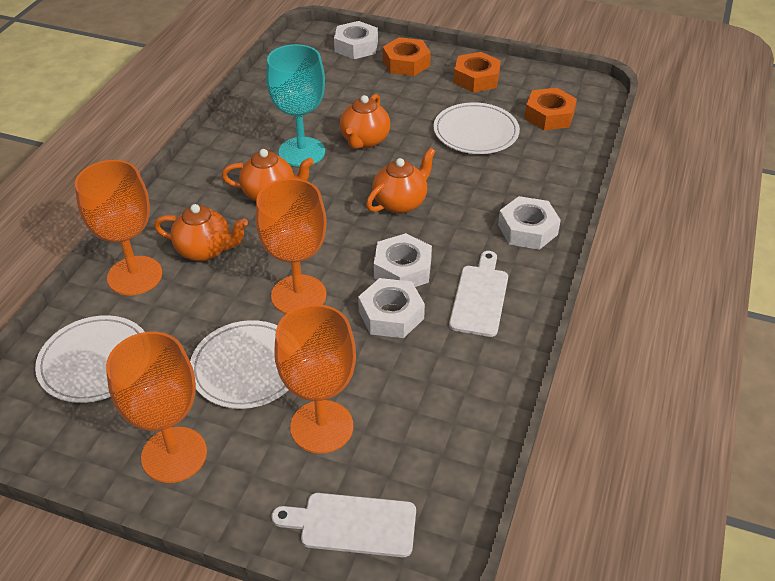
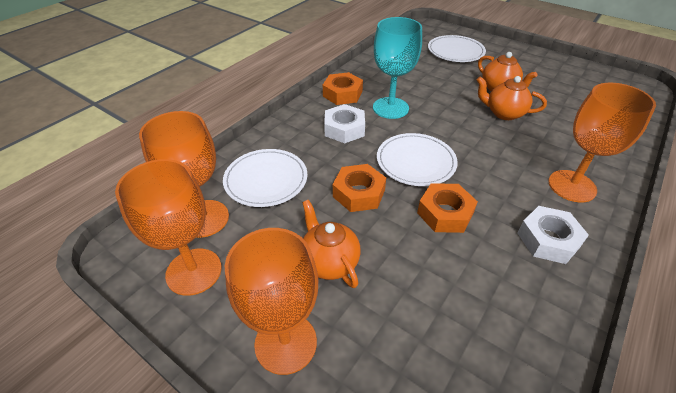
orange teapot: [154,204,248,261] [222,149,314,201] [340,94,390,149] [366,148,436,214] = 4 -> [302,200,361,288] [477,76,547,120] [478,52,537,91] = 3
white cutting board: [272,493,416,557] [449,251,508,337] = 2 -> none = 0
white nut: [334,21,378,59] [358,278,425,338] [374,233,432,287] [498,196,561,250] = 4 -> [324,104,365,143] [517,206,589,264] = 2

